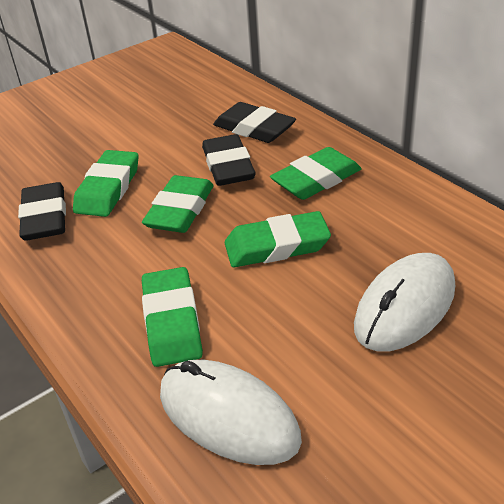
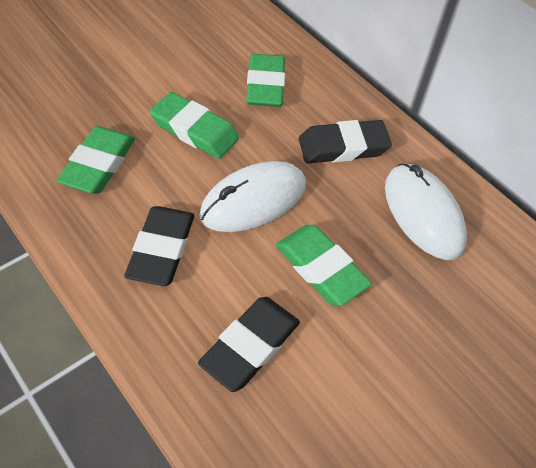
green eraser: [73,150,139,217] [142,175,214,233] [142,267,203,367] [225,211,331,267] [270,147,362,200] = 5 -> [57,126,135,194] [150,92,239,159] [246,53,285,107] [276,225,372,306] = 4

